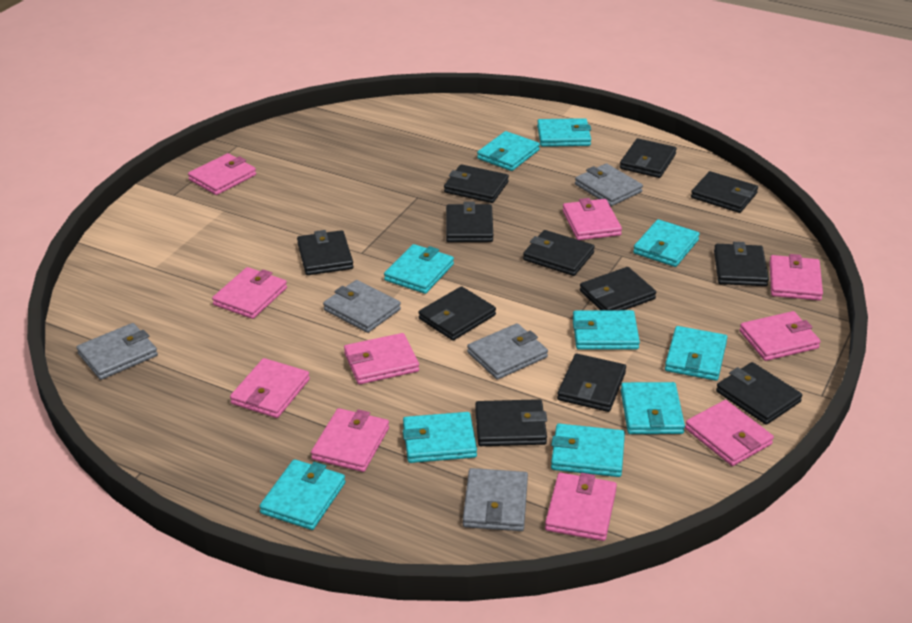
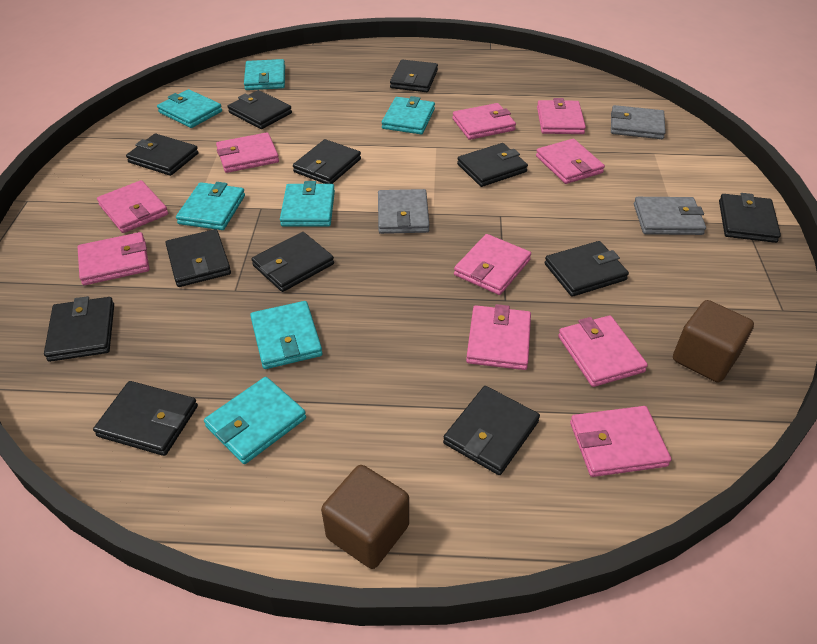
brown cube: none = 0 -> [321,465,409,569] [673,300,754,383] = 2
grey wallet: [76,323,158,380] [323,280,401,333] [463,468,528,531] [467,323,548,380] [575,163,643,206] = 5 -> [378,189,430,234] [611,105,666,139] [634,197,706,235] = 3
turquoise wallet: [259,459,345,530] [384,244,454,294] [403,412,477,463] [477,131,540,171] [537,118,591,147] [551,424,625,477] [573,310,640,350] [621,382,685,434] [633,219,700,267] [665,326,727,381] = 10 -> [157,89,222,128] [176,182,245,230] [204,377,306,464] [244,59,285,90] [250,301,323,369] [280,181,335,227] [382,96,435,134] = 7

